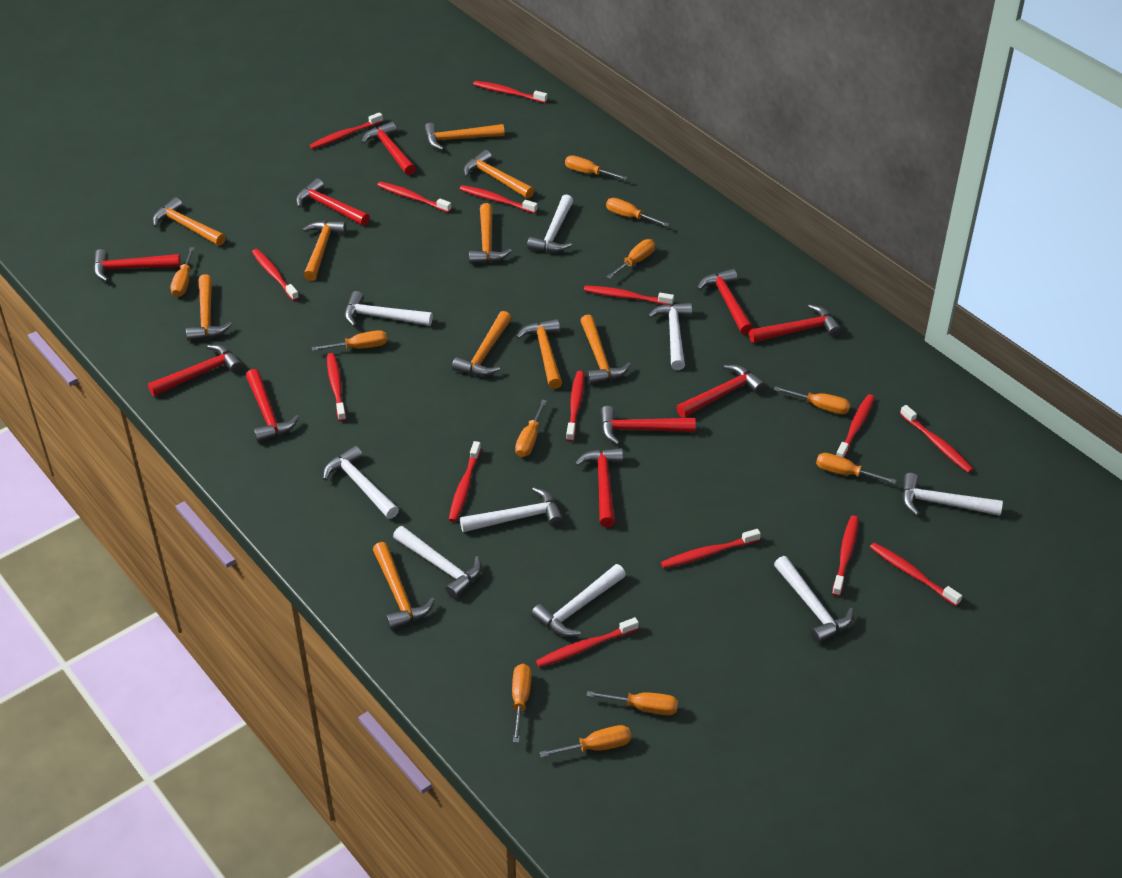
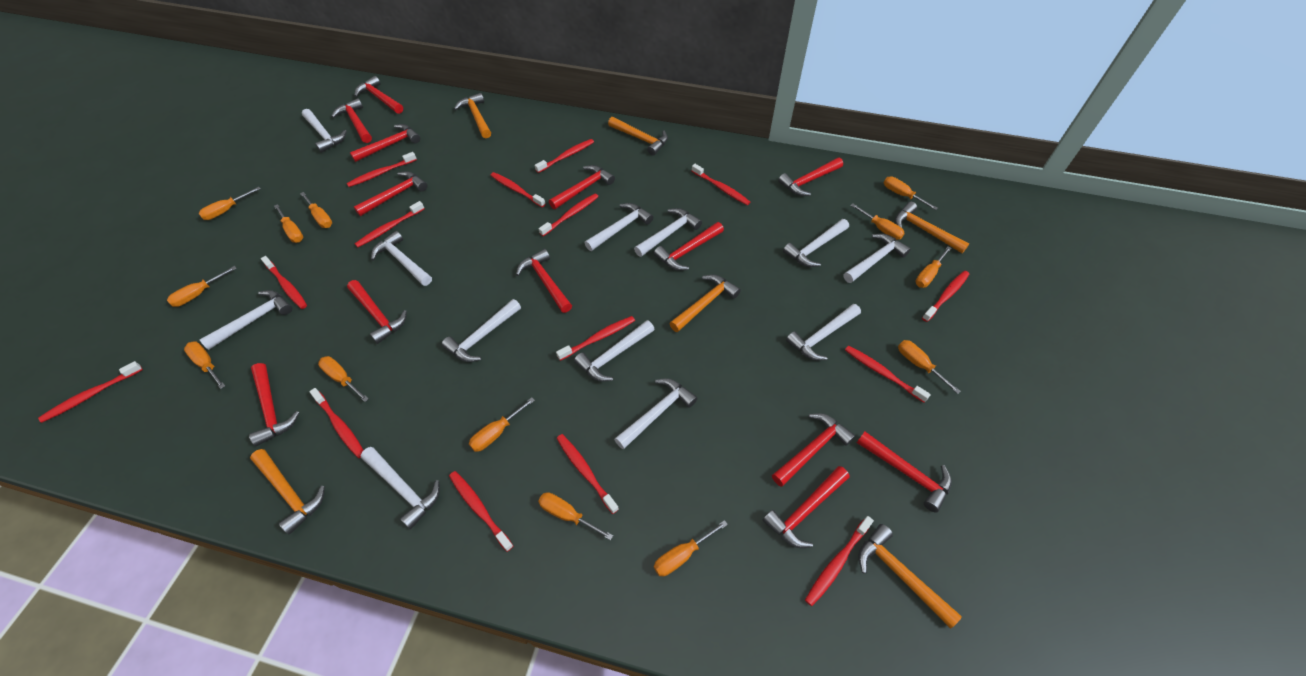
orange hammer: [153,197,225,246] [186,274,232,341] [302,220,346,281] [373,542,435,630] [424,123,505,151] [452,311,512,376] [464,150,534,199] [469,203,512,264] [516,319,562,389] [580,314,631,384] = 10 -> [250,449,325,534] [454,93,491,138] [608,117,668,155] [669,275,741,332] [858,524,962,628] [895,202,969,253] = 6
orange screwdriver: [171,247,195,297] [312,330,387,351] [512,664,532,743] [515,400,547,457] [539,725,631,757] [565,155,628,180] [586,691,678,715] [606,198,669,227] [606,239,655,279] [774,386,851,414] [816,453,896,484] = 11 -> [167,266,237,307] [184,341,225,389] [199,187,261,220] [274,204,303,243] [300,192,332,228] [318,356,369,402] [469,397,535,452] [538,492,613,541] [654,520,728,576] [850,203,905,240] [884,176,938,210] [898,340,961,394] [915,247,952,288] = 13
red hammer: [93,249,181,282] [148,344,243,396] [246,369,299,442] [296,178,370,226] [361,121,416,175] [575,448,623,527] [600,406,696,445] [676,364,765,418] [697,269,753,335] [749,304,841,343] = 10 -> [249,363,300,446] [331,98,372,143] [347,280,407,344] [350,124,420,162] [354,76,403,114] [354,171,428,216] [516,249,572,313] [549,165,615,209] [654,222,724,271] [763,466,849,548] [772,413,855,487] [778,158,843,196] [857,432,952,513] = 13
white hammer: [323,446,399,519] [344,291,433,326] [393,526,482,599] [460,487,563,532] [527,194,573,252] [531,564,626,637] [648,303,692,370] [774,556,853,643] [902,473,1003,516] = 9 -> [200,290,292,350] [302,109,347,153] [360,447,440,529] [371,231,432,286] [442,299,521,362] [574,320,655,382] [585,203,653,251] [614,378,698,450] [634,208,702,257] [783,219,849,267] [786,304,861,360] [843,234,911,283] = 12

